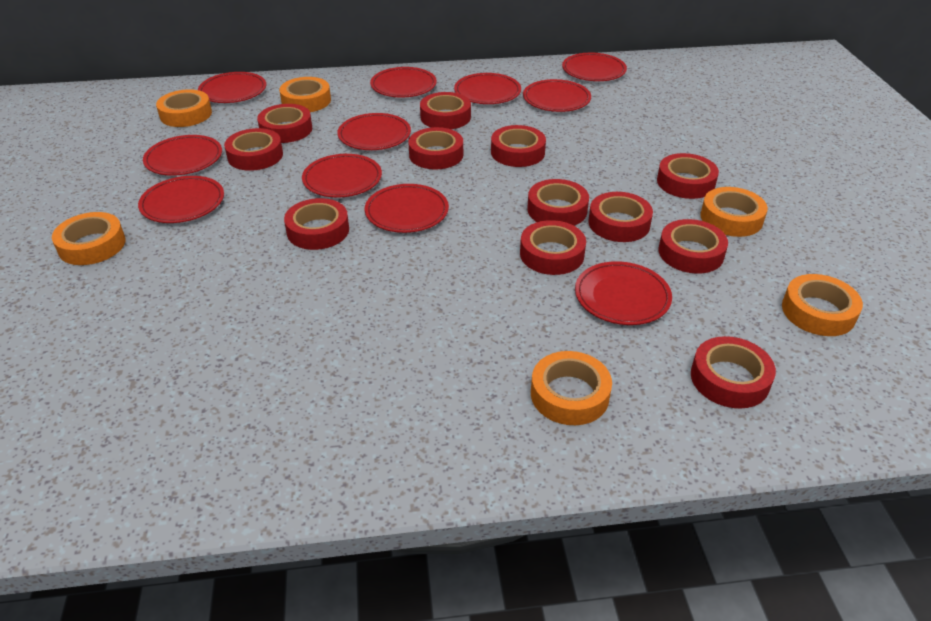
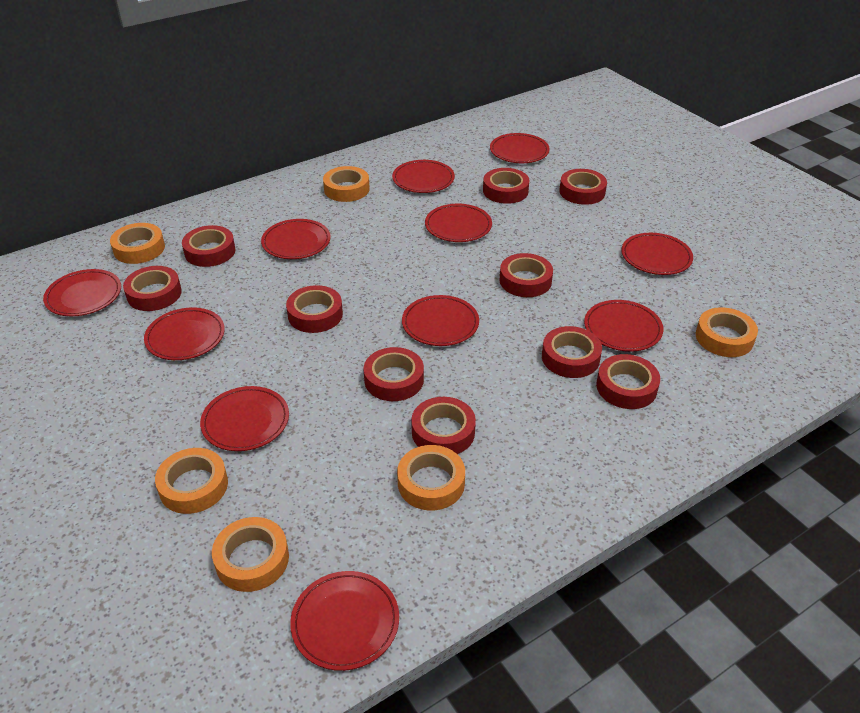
red tape: [224,128,283,171] [257,104,312,143] [284,198,349,250] [408,127,463,170] [420,92,471,129] [491,125,546,167] [520,220,586,275] [527,179,589,226] [588,192,653,242] [657,153,719,199] [658,219,728,274] [691,336,776,409] = 12 -> [123,266,182,311] [182,225,236,267] [286,285,343,333] [364,347,424,401] [411,397,476,454] [483,168,529,204] [499,253,553,297] [542,326,602,378] [559,169,607,205] [596,354,660,409] = 10

